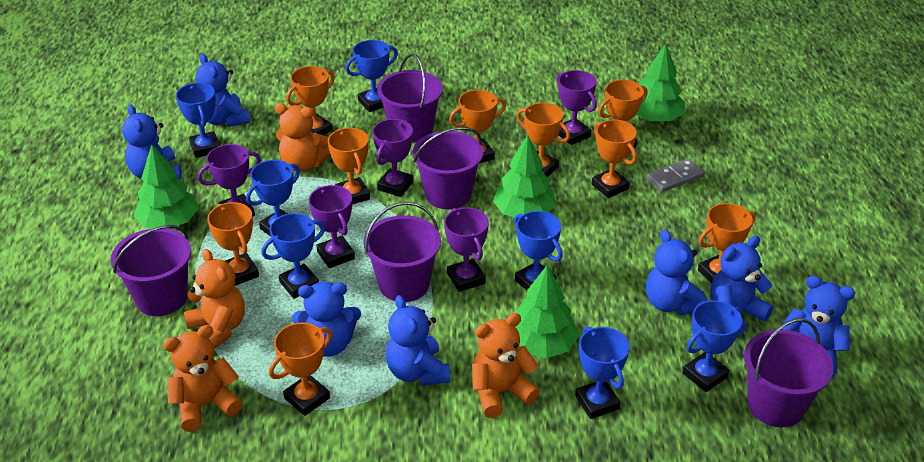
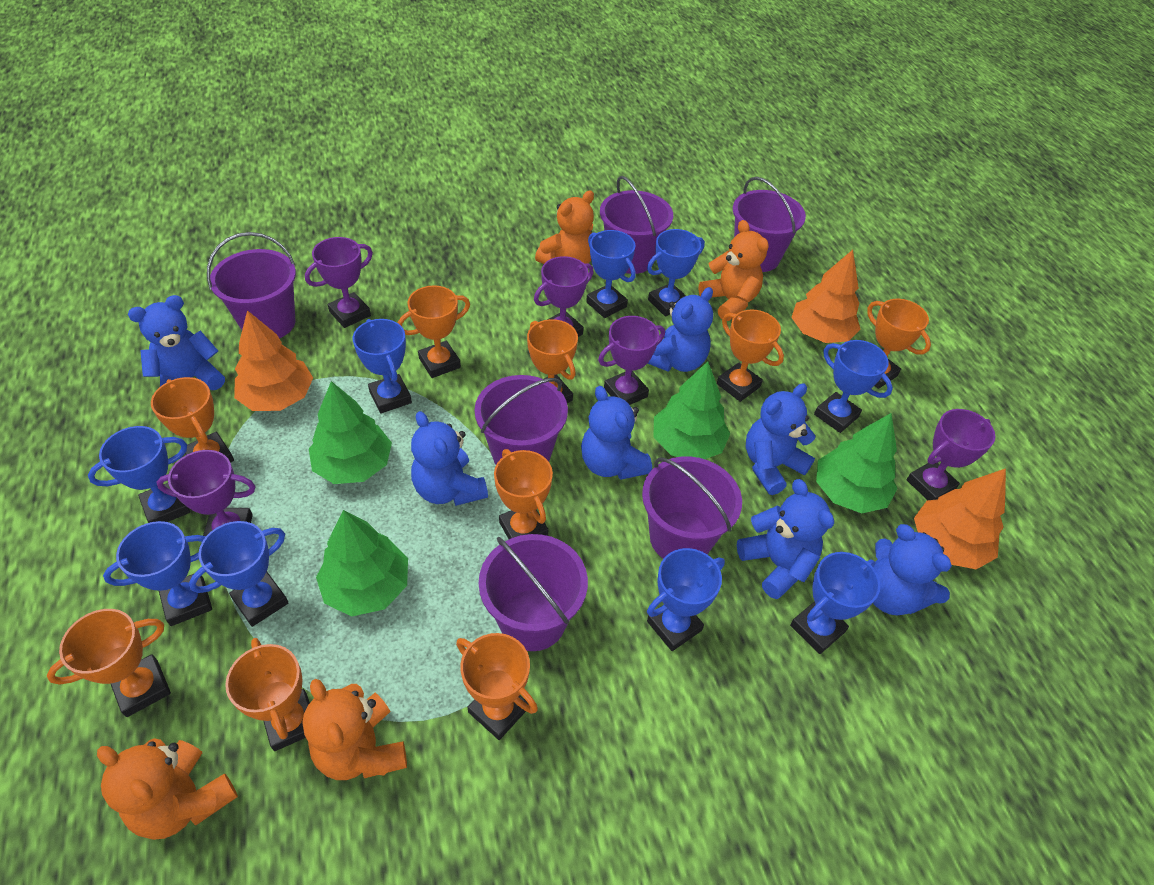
blue trophy: [176,83,220,158] [246,160,300,237] [261,213,325,299] [345,40,398,112] [514,211,563,290] [575,326,630,419] [683,300,742,392] = 7 -> [88,426,190,523] [103,521,212,626] [189,521,288,627] [353,319,412,413] [586,230,636,318] [647,229,705,317] [647,548,725,651] [790,552,880,654] [814,340,893,433] = 9
grey domino: [647,158,704,192] = 1 -> none = 0
orange tree: none = 0 -> [234,310,313,411] [791,250,860,343] [914,468,1006,569] = 3
purple bucket: [111,225,191,316] [363,202,441,302] [377,53,443,143] [413,127,483,209] [744,318,833,427] = 5 -> [207,232,296,338] [475,375,568,465] [479,534,588,651] [600,176,673,274] [642,456,742,559] [733,177,806,272] = 6

